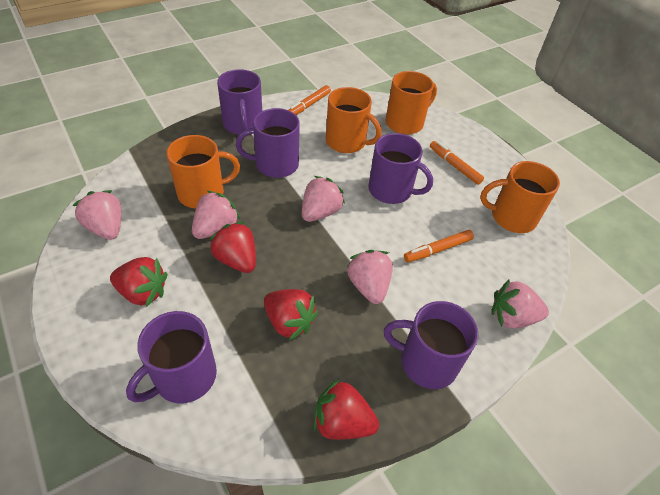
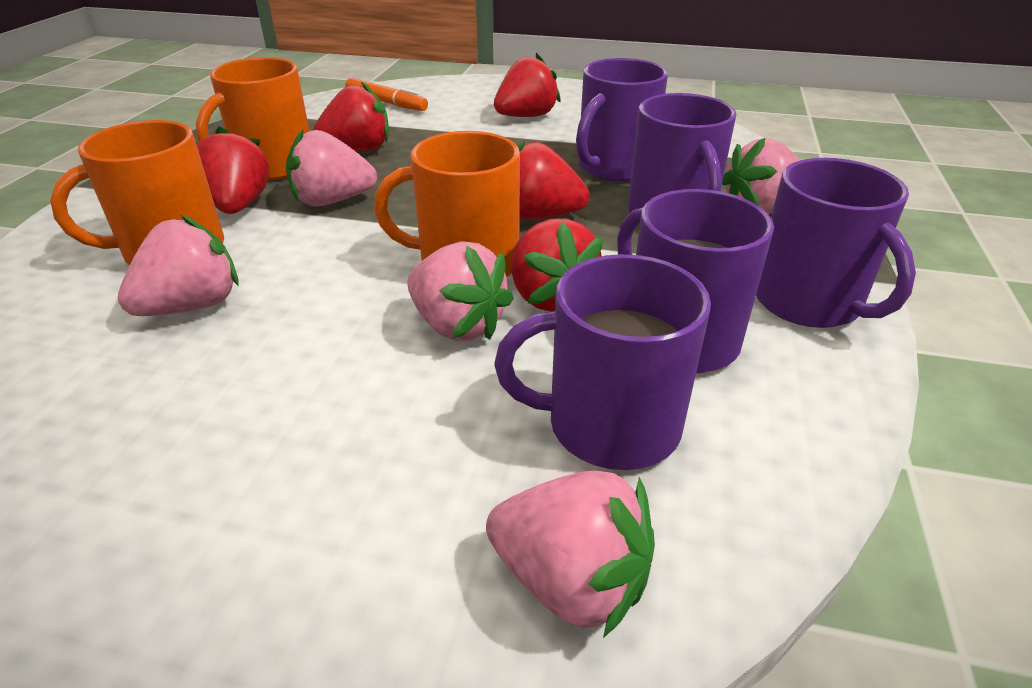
orange marker: [289,85,331,115] [404,230,474,262] [430,141,484,185] = 3 -> [345,78,428,111] = 1
orange mug: [167,135,240,208] [326,87,381,153] [386,71,437,135] [480,161,560,233] = 4 -> [50,120,224,265] [196,57,309,180] [374,131,520,277] = 3
red strawberry: [110,257,167,307] [209,222,256,273] [264,289,318,341] [314,379,379,440] = 4 -> [196,126,270,214] [313,81,389,151] [494,53,561,117] [511,218,603,312] [518,140,590,220] = 5

